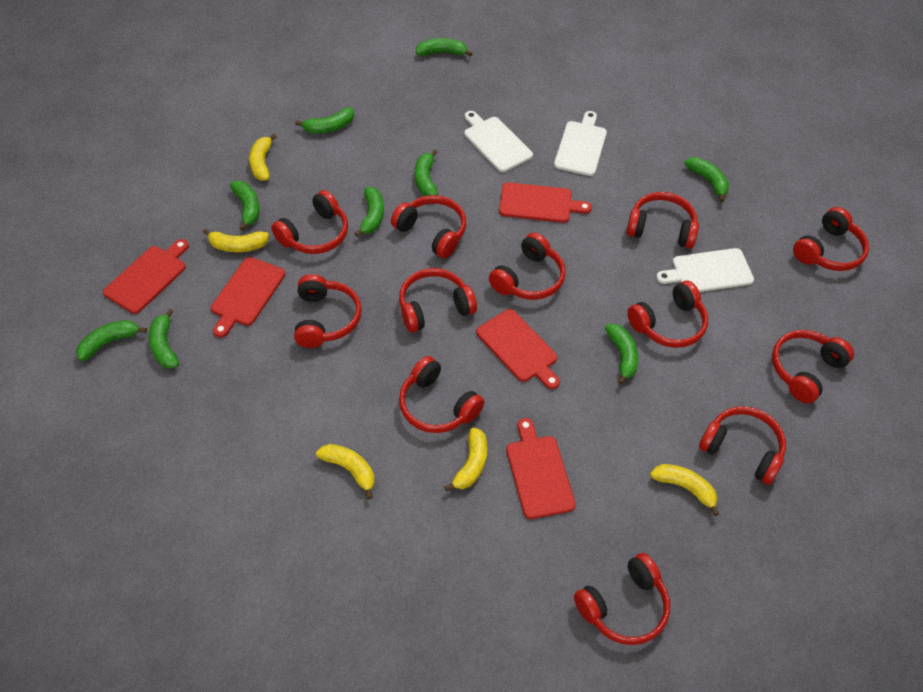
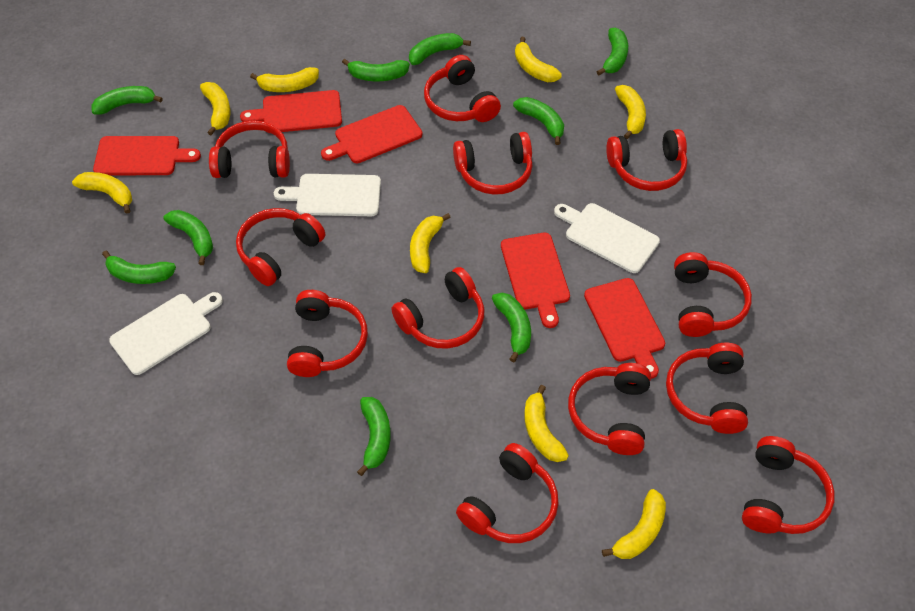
yellow banana: [203,229,269,252] [249,134,277,181] [316,444,375,499] [444,428,487,492] [650,464,719,516] = 5 -> [72,172,132,214] [200,82,230,135] [250,67,319,92] [410,213,451,273] [515,37,562,82] [524,385,569,462] [602,489,666,559] [615,85,646,139] = 8

